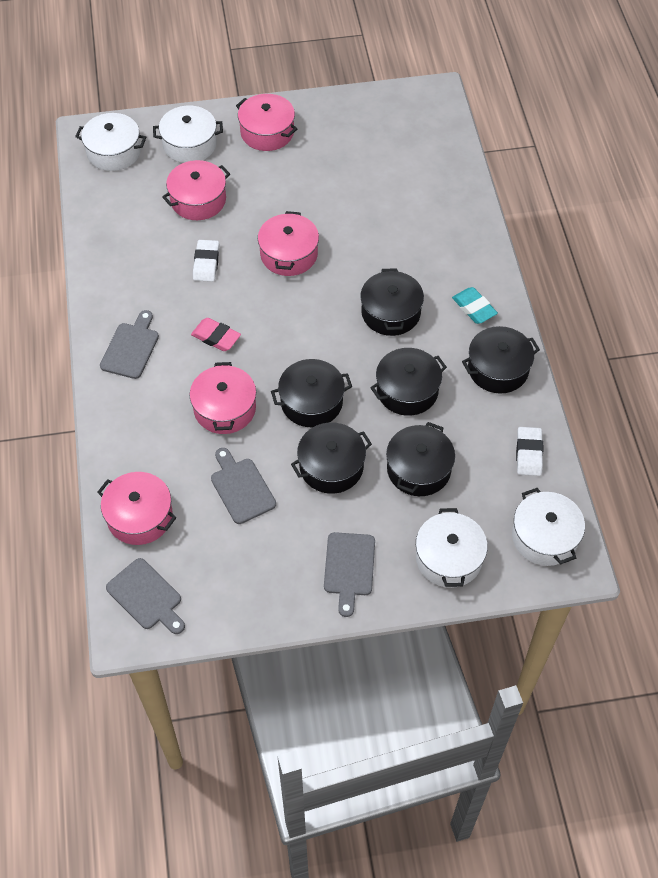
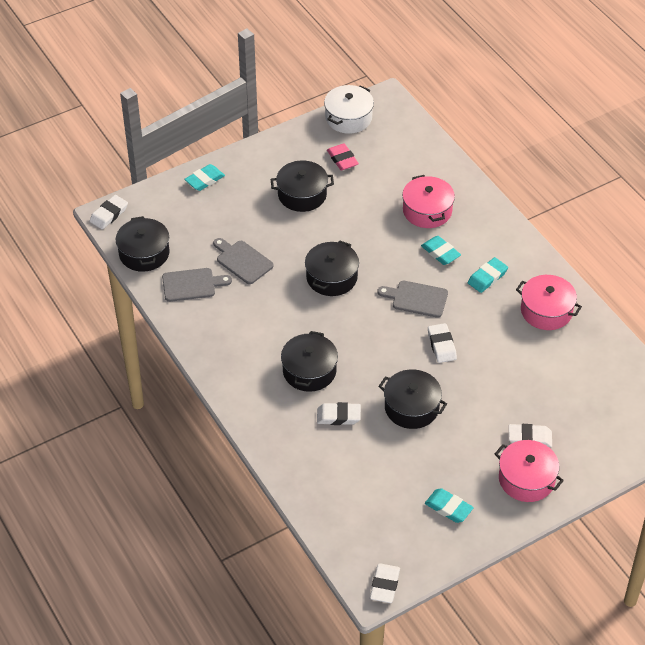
black pot: [271,359,352,427] [291,423,372,494] [360,268,424,336] [370,348,447,416] [386,422,455,496] [462,326,540,393] = 6 -> [116,216,170,272] [271,160,334,212] [281,331,338,392] [305,240,359,296] [378,370,447,429] = 5
grey cutting board: [100,310,159,379] [106,558,185,634] [211,448,276,524] [324,532,375,617] = 4 -> [162,268,232,302] [213,238,274,284] [377,281,448,318] = 3
pink pot: [97,472,177,545] [162,160,230,220] [190,362,256,434] [236,94,297,151] [258,211,319,276] = 5 -> [402,175,455,228] [495,440,564,502] [516,275,582,330] = 3
turquoise eraser: [452,287,498,324] = 1 -> [184,164,225,191] [421,236,461,265] [425,488,474,523] [468,257,508,293] = 4
white eraser: [193,240,219,282] [516,427,543,476] = 2 -> [90,195,128,229] [317,402,361,425] [370,563,400,603] [428,323,457,363] [509,424,552,447] = 5
white pot: [75,113,146,171] [153,106,223,163] [416,508,488,588] [512,488,585,566] = 4 -> [324,85,374,134] = 1

